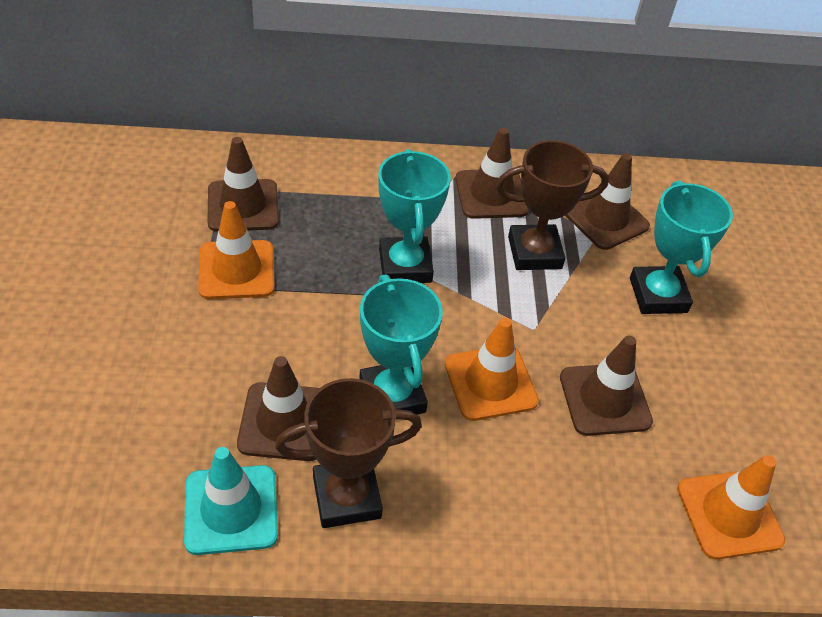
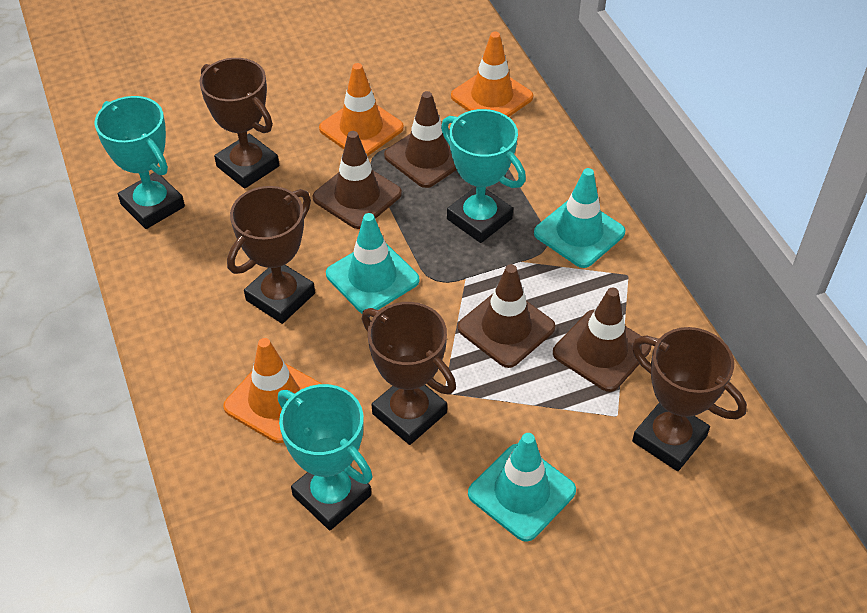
brown traffic cone: [207,137,279,232] [237,356,319,461] [455,128,529,219] [560,335,653,436] [565,153,650,250] = 5 -> [313,131,402,229] [384,91,457,188] [458,264,555,368] [553,288,651,392] = 4
brown trophy: [275,378,422,528] [496,140,609,270] = 2 -> [199,58,279,189] [227,186,315,324] [362,302,456,445] [632,327,747,471] = 4
turquoise traffic cone: [184,447,278,555] = 1 -> [326,213,419,313] [468,433,576,542] [534,168,625,268] = 3

